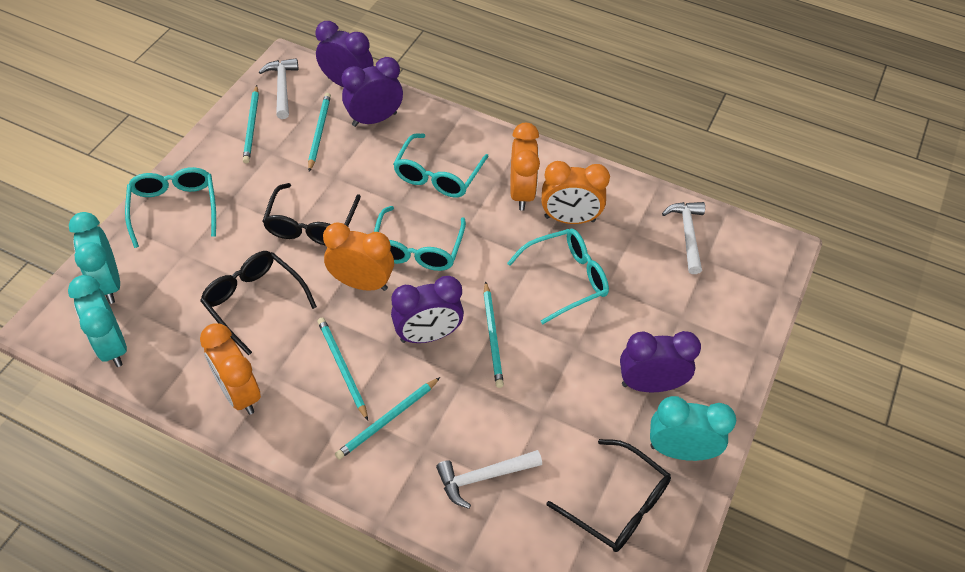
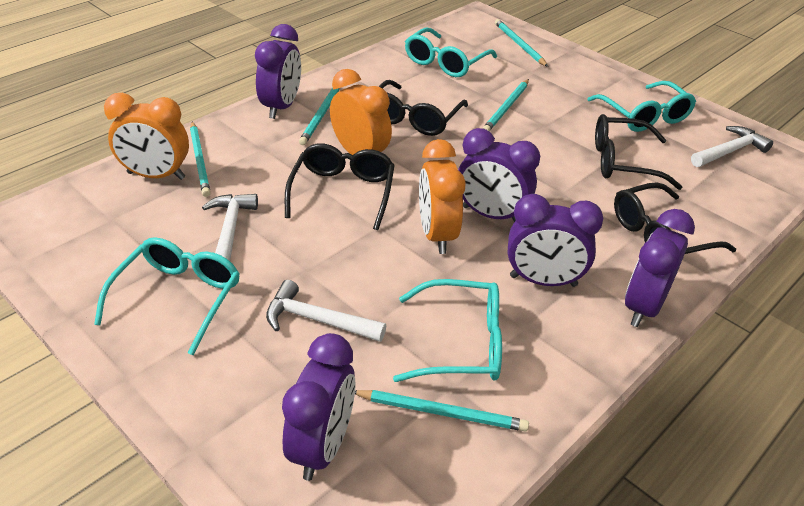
black glasses: [200,251,317,355] [262,183,361,246] [547,439,671,552] = 3 -> [285,143,395,230] [379,80,468,136] [595,114,682,190] [614,182,736,254] = 4
orange clock: [200,324,261,415] [323,223,394,291] [510,123,540,211] [542,161,610,224] = 4 -> [104,93,189,180] [330,69,392,155] [419,139,465,254] = 3
purple clock: [316,21,374,87] [342,57,403,127] [391,276,464,343] [620,331,701,392] = 4 -> [255,24,301,119] [282,333,356,481] [458,128,540,222] [508,194,603,287] [625,209,695,327] = 5
turquoise clock: [68,275,127,367] [69,212,120,304] [650,396,736,461] = 3 -> none = 0

